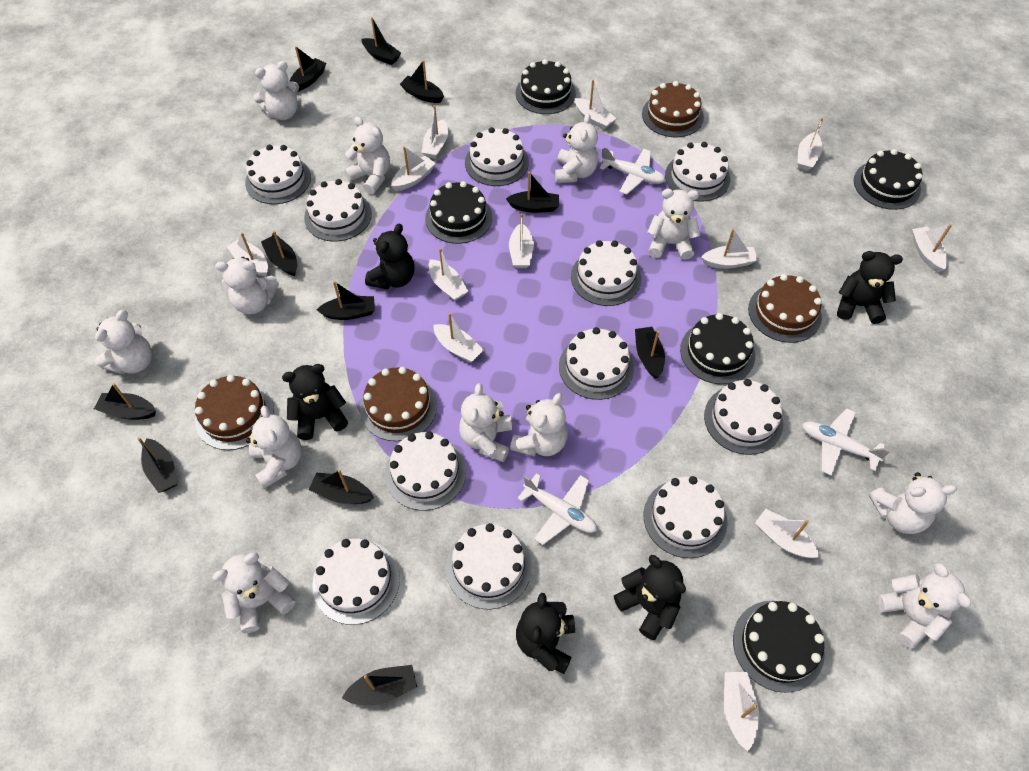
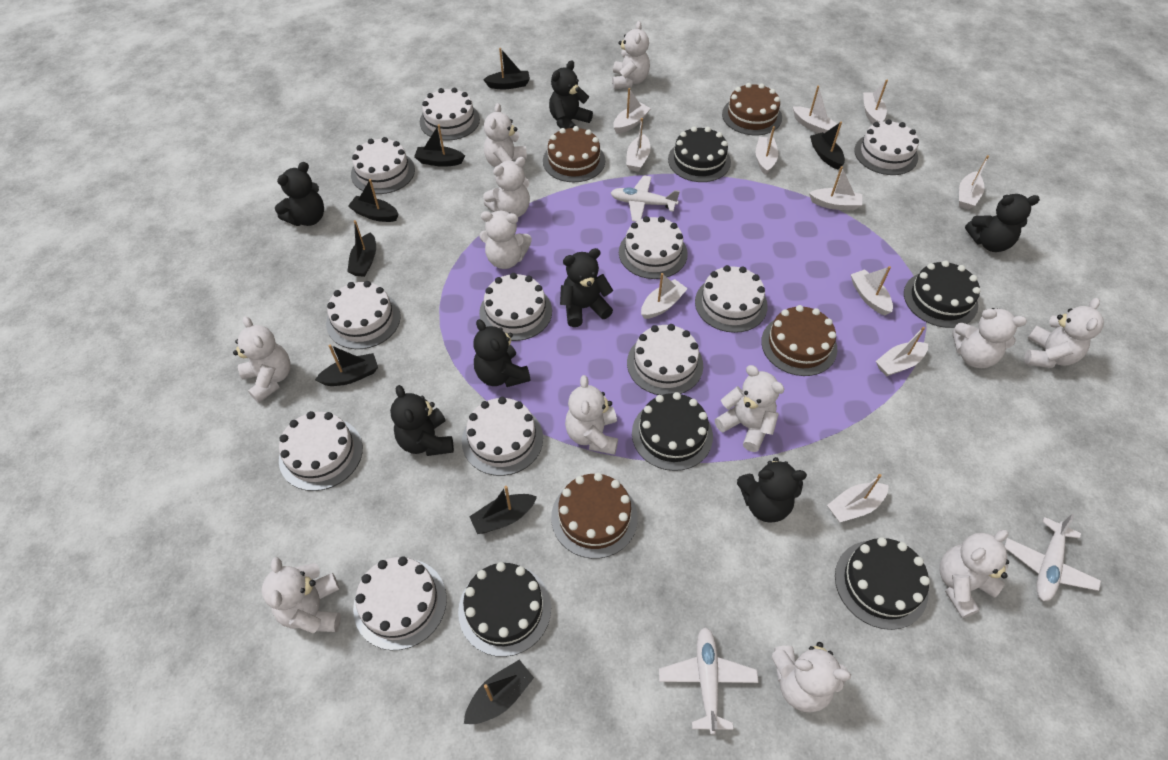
black boat: [94,383,156,420] [137,437,178,493] [261,230,297,276] [289,46,326,92] [309,470,374,504] [317,281,375,320] [342,665,417,705] [362,17,401,65] [400,60,444,103] [506,172,559,213] [635,327,665,379] = 11 -> [315,344,378,386] [347,220,376,277] [348,179,399,222] [414,124,465,167] [464,660,534,724] [469,486,537,534] [483,48,530,89] [810,122,845,169] = 8
black teddy bear: [282,364,348,440] [365,223,415,290] [516,593,575,674] [614,555,686,640] [837,251,903,324] = 5 -> [275,162,324,226] [390,385,454,456] [473,319,531,387] [549,60,593,129] [560,248,613,327] [737,457,807,523] [965,194,1040,252] = 7
white boat: [227,232,268,277] [391,146,436,191] [421,105,448,159] [429,248,468,301] [433,313,483,363] [509,213,534,268] [575,80,616,130] [701,229,758,269] [724,672,759,752] [755,509,819,558] [798,117,823,171] [912,224,952,273] = 12 -> [613,88,651,134] [626,118,651,172] [641,273,688,319] [756,126,778,175] [793,86,837,133] [809,166,862,210] [827,474,889,522] [851,266,893,316] [863,80,888,125] [876,327,928,377] [959,155,989,209] = 11

